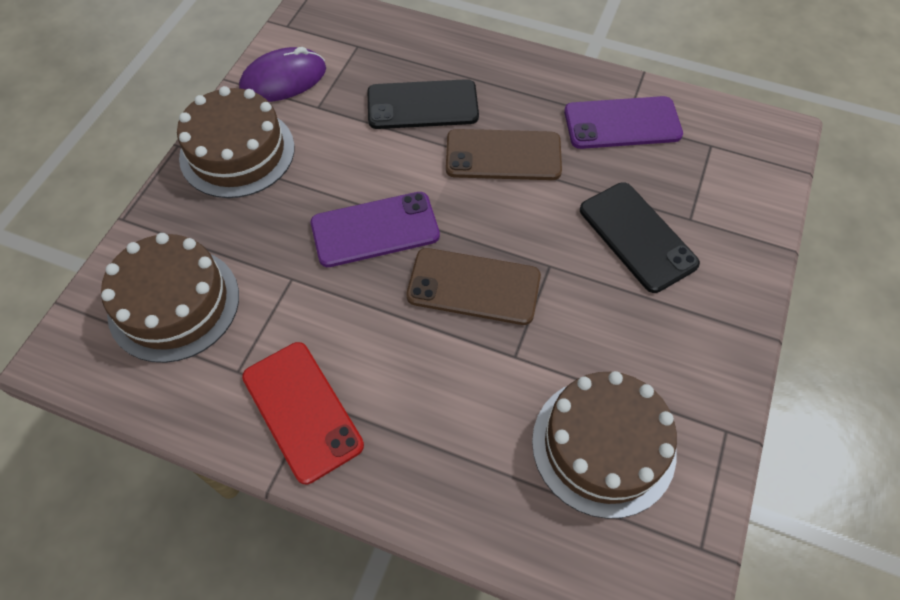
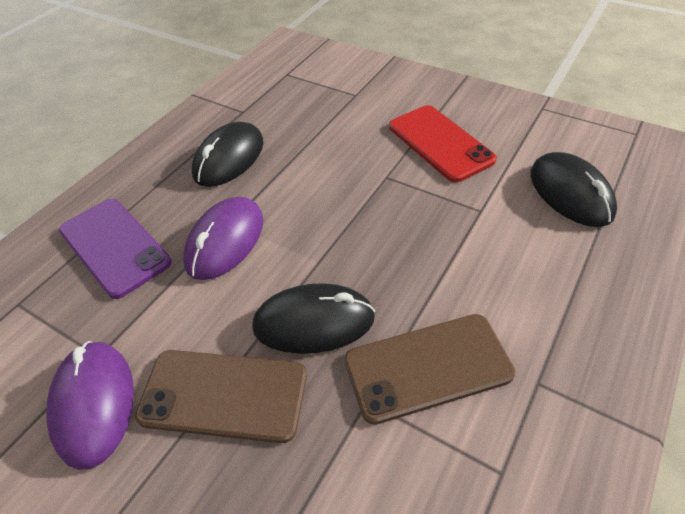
black mouse: none = 0 -> [192,122,264,187] [252,283,375,354] [530,152,617,227] = 3
black phone: [368,79,479,129] [580,182,700,293] = 2 -> none = 0
brown cake: [101,233,239,363] [177,86,295,198] [532,371,677,519] = 3 -> none = 0
purple mouse: [239,47,326,102] = 1 -> [47,341,134,470] [183,197,263,280] = 2
purple phone: [311,192,440,267] [564,96,683,149] = 2 -> [59,199,172,299] = 1

